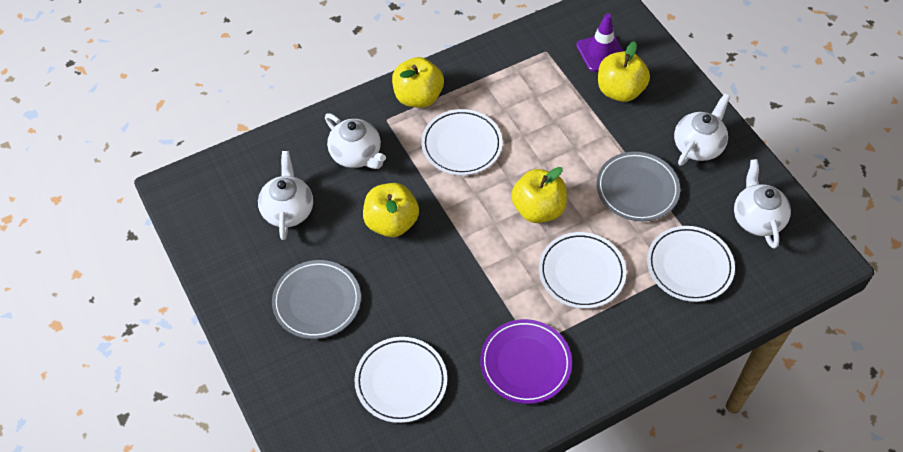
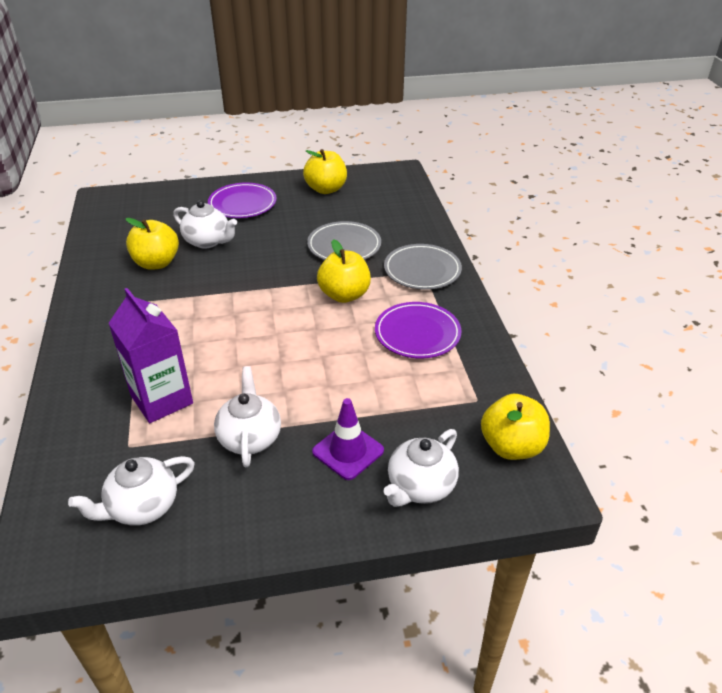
purple carton: none = 0 -> [108,288,193,423] = 1
purple plate: [480,319,572,404] = 1 -> [208,183,277,218] [375,302,462,359] = 2
white plate: [354,337,447,423] [421,109,503,175] [539,232,626,309] [647,226,735,302] = 4 -> none = 0

